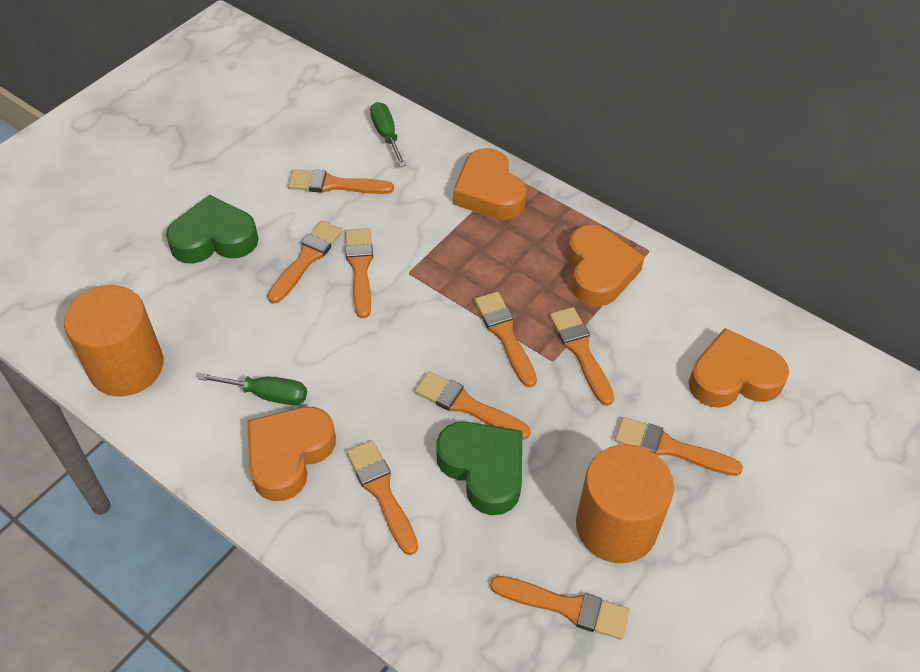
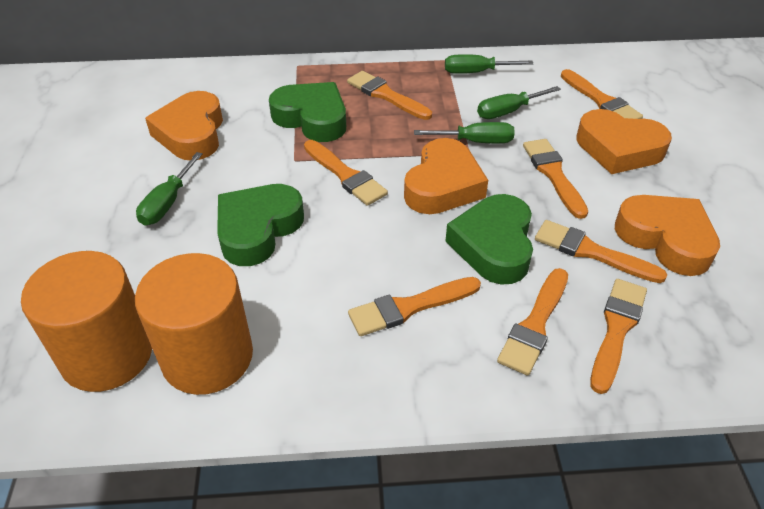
green heart: [166,195,258,264] [436,422,522,515] = 2 -> [217,184,304,266] [269,82,346,142] [445,194,533,285] = 3
green screwdriver: [198,373,307,405] [370,102,406,167] = 2 -> [136,152,203,226] [414,122,515,143] [445,54,533,74] [477,86,561,119] = 4
orange brush: [267,221,342,304] [288,169,394,194] [345,228,373,318] [347,440,418,555] [415,371,531,440] [474,291,537,387] [490,576,630,640] [550,307,614,406] [615,417,743,476] = 9 -> [304,140,388,206] [347,71,432,120] [348,277,481,336] [497,268,568,375] [523,139,588,219] [535,220,667,283] [561,69,643,119] [590,279,647,394] = 8

